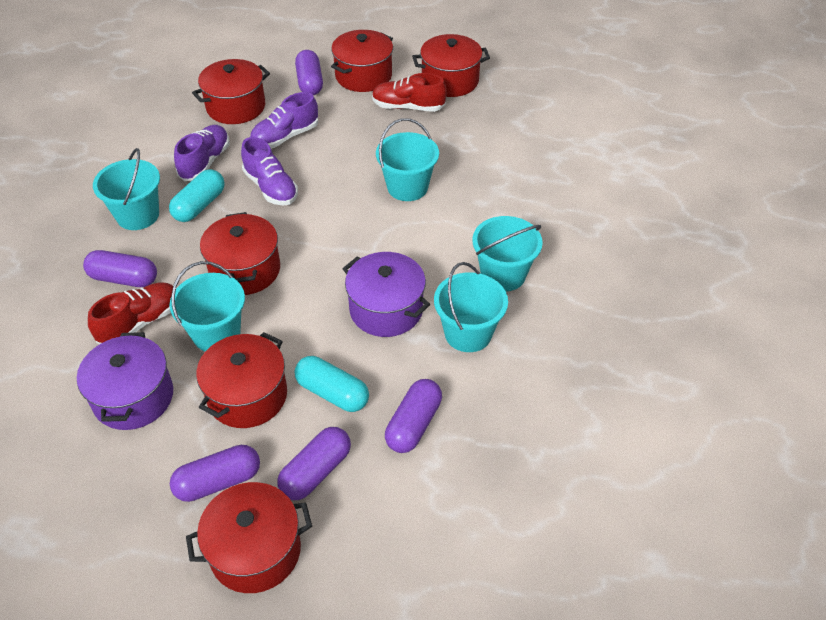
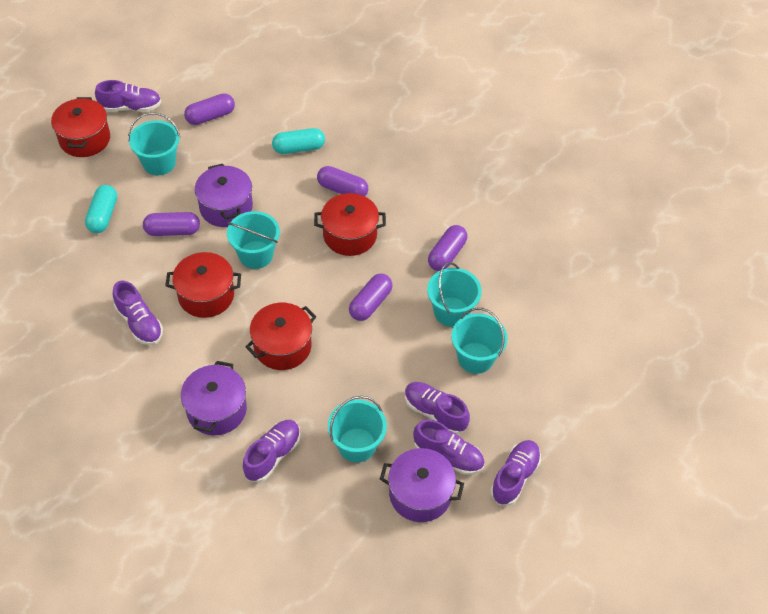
purple pot: [77,332,173,430] [342,252,430,337] = 2 -> [181,361,247,435] [195,164,253,227] [380,448,464,522] = 3
purple shoe: [174,125,230,181] [241,137,298,206] [250,92,318,149] = 3 -> [95,80,161,112] [113,281,163,345] [243,420,301,482] [405,382,470,434] [413,419,485,475] [490,440,541,506] = 6
red pot: [186,482,312,593] [192,59,270,124] [196,332,287,428] [200,212,280,295] [331,30,393,92] [412,34,490,97] = 6 -> [51,97,110,157] [165,252,241,318] [245,303,316,370] [314,193,386,256] = 4
red shoe: [88,282,173,344] [372,73,447,112] = 2 -> none = 0

